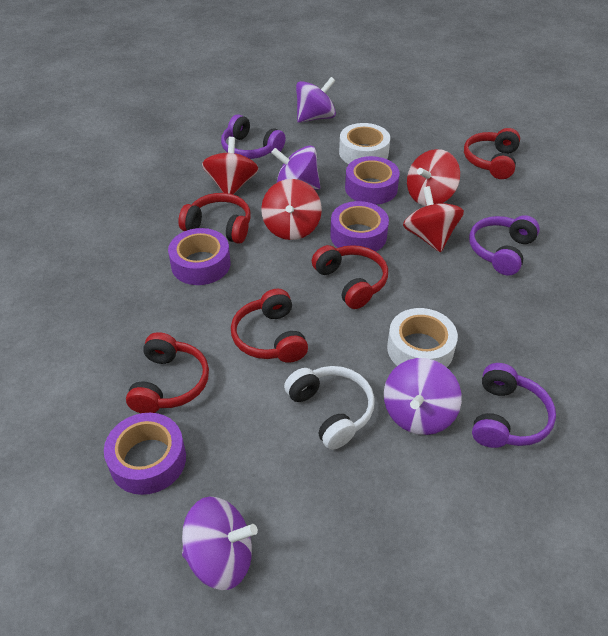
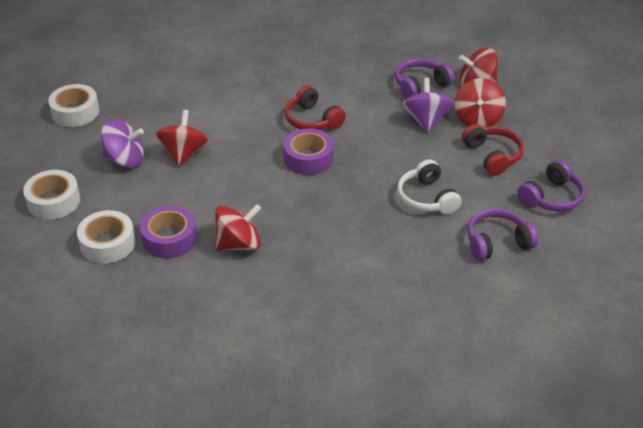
purple spinning top: [182,496,258,590] [271,146,320,190] [296,77,336,123] [384,358,462,435] = 4 -> [101,119,144,167] [402,78,453,133] = 2
purple tape: [104,413,186,495] [168,228,230,285] [330,201,389,251] [345,156,400,205] = 4 -> [140,206,197,259] [283,128,333,175] = 2
red headphones: [126,332,209,413] [178,193,251,244] [231,289,308,363] [312,245,388,309] [464,128,520,179] = 5 -> [285,85,346,130] [462,124,524,175] = 2
white tape: [339,123,390,164] [387,308,458,367] = 2 -> [23,170,80,220] [48,84,99,127] [77,210,135,264] = 3

